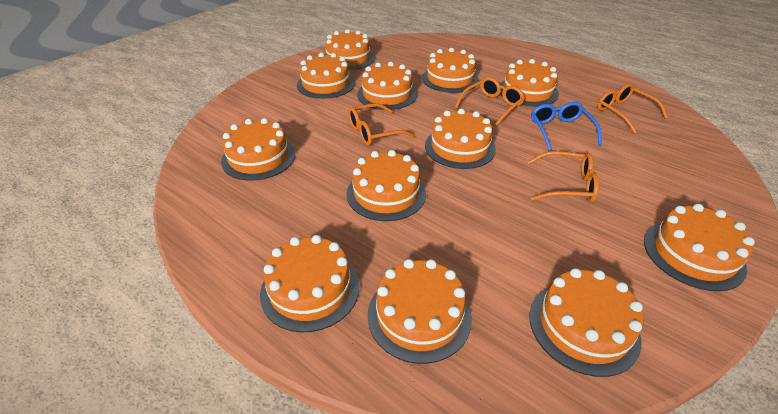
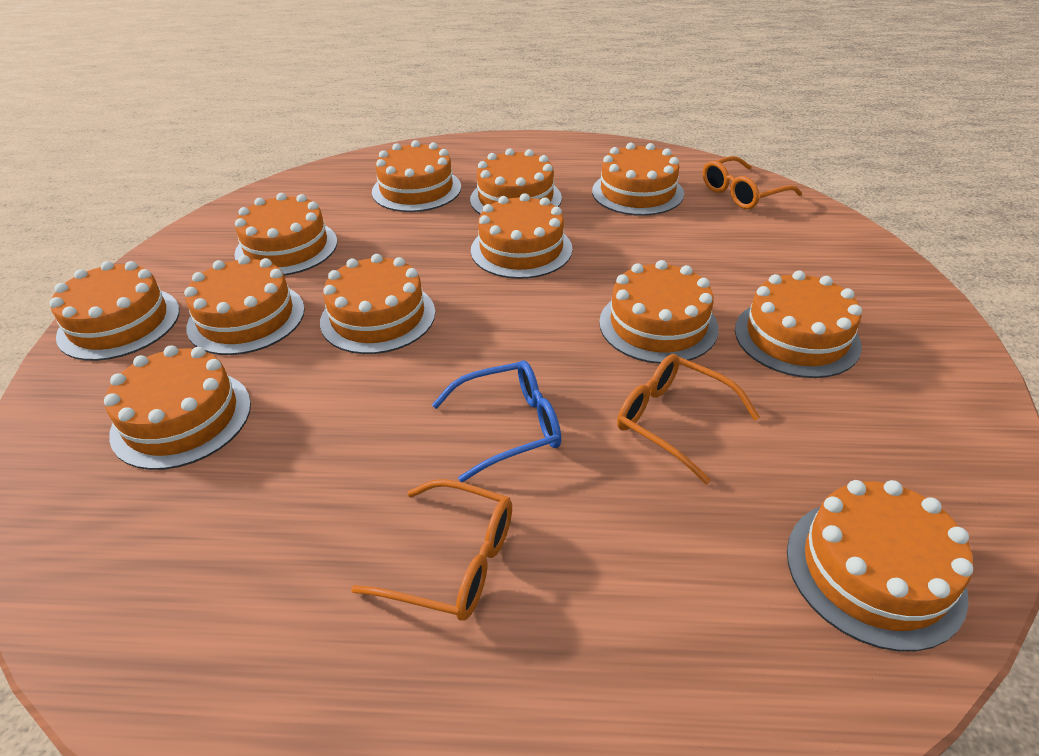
orange glasses: [348,103,415,145] [455,77,525,126] [527,151,599,202] [597,83,668,133] = 4 -> [351,479,512,621] [617,354,760,484] [703,156,802,209] = 3

